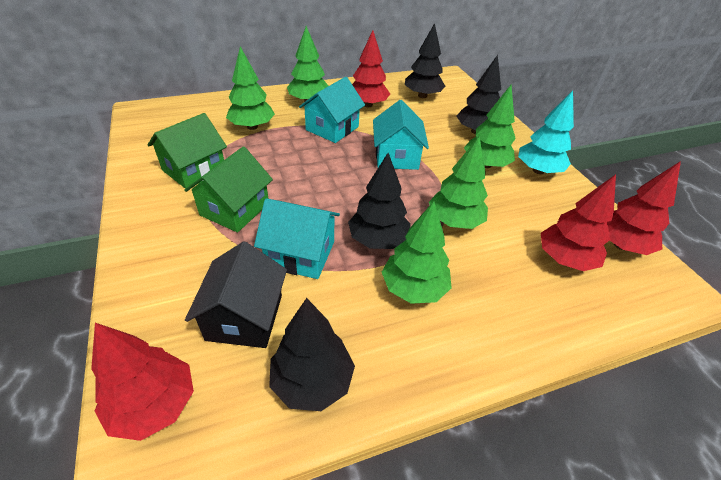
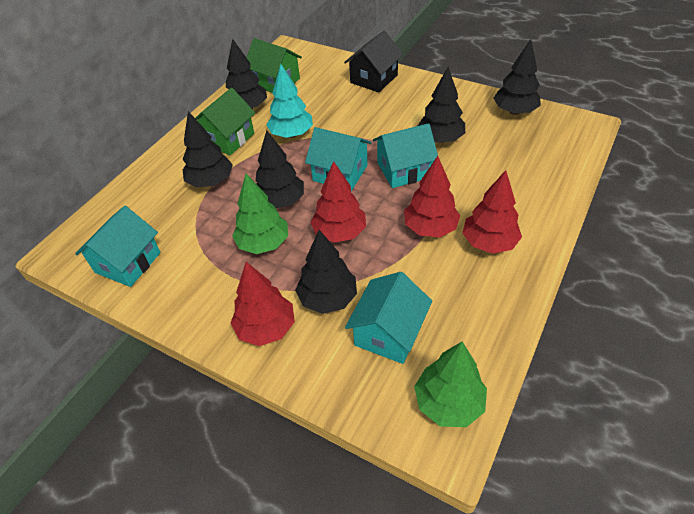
black tree: [269,298,355,411] [348,153,411,249] [405,23,445,98] [457,55,501,134] = 4 -> [182,111,233,188] [226,39,267,109] [256,130,304,208] [295,230,357,314] [418,67,465,143] [493,39,541,115] = 6
green tree: [226,46,275,130] [287,26,328,102] [382,201,452,304] [429,136,488,229] [464,85,516,168] = 5 -> [232,174,288,254] [414,342,487,427] = 2
turquoise house: [254,198,340,279] [299,77,365,143] [373,100,429,170] = 3 -> [75,206,161,287] [305,127,372,191] [345,272,432,364] [373,123,438,188] = 4

